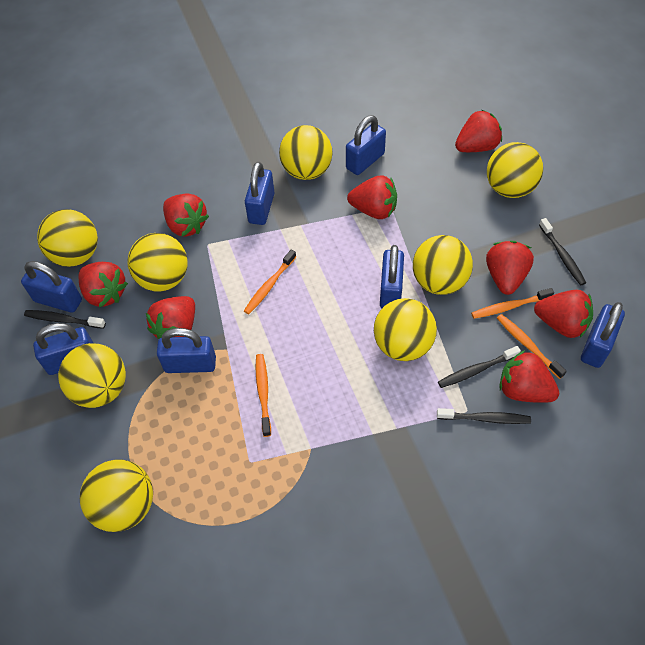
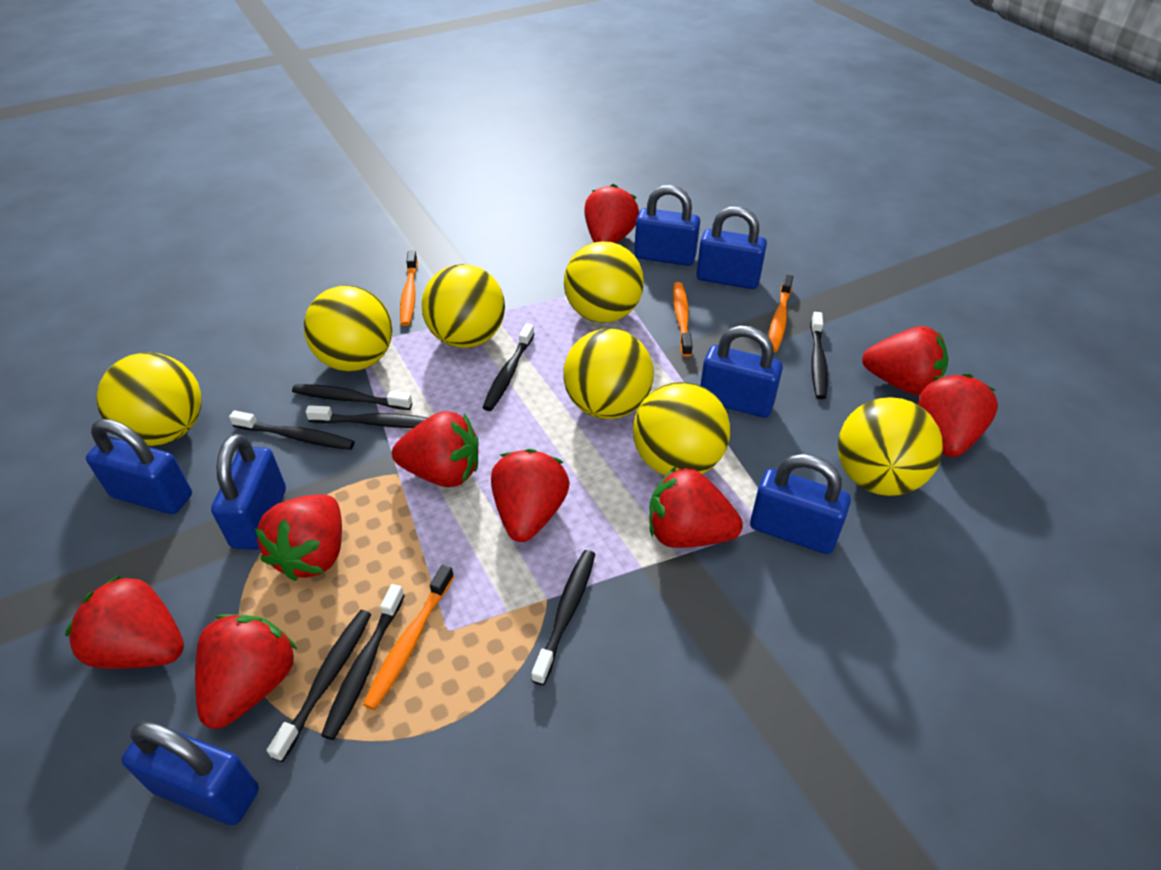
black toothbrush: [24,310,106,329] [437,408,531,424] [438,346,521,388] [539,218,586,286] = 4 -> [229,411,355,450] [267,610,372,762] [292,384,412,410] [306,405,427,428] [321,584,405,740] [482,323,535,411] [531,550,595,685] [810,312,828,399] = 8
red strawberry: [78,262,128,307] [146,296,195,339] [163,193,209,237] [347,176,397,219] [455,110,502,152] [486,241,534,295] [499,350,559,403] [534,290,593,338] = 8 -> [65,575,184,669] [195,614,298,729] [255,494,342,581] [392,411,479,487] [491,449,570,542] [584,184,639,243] [649,467,743,548] [862,326,948,395] [918,374,998,457] = 9
yellow ball: [37,209,98,267] [58,343,126,408] [80,459,153,532] [127,233,188,292] [279,125,333,180] [374,298,437,361] [413,235,473,295] [487,142,543,198] = 8 -> [97,353,202,446] [304,285,392,371] [421,264,505,348] [563,329,654,419] [564,241,644,323] [633,382,730,476] [838,397,943,496] = 7

